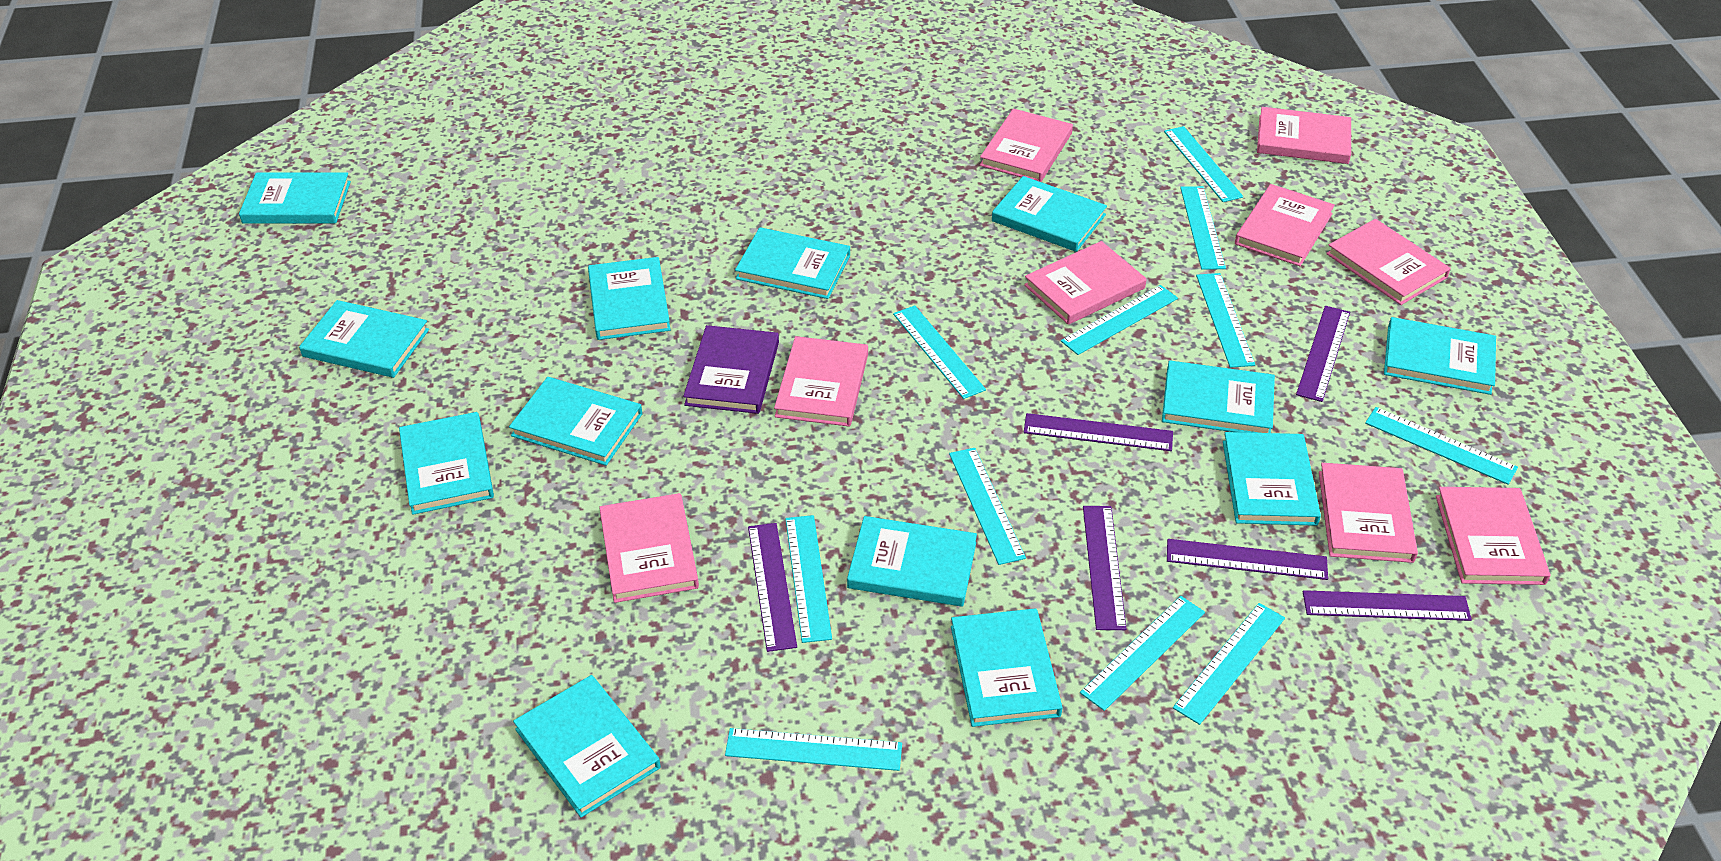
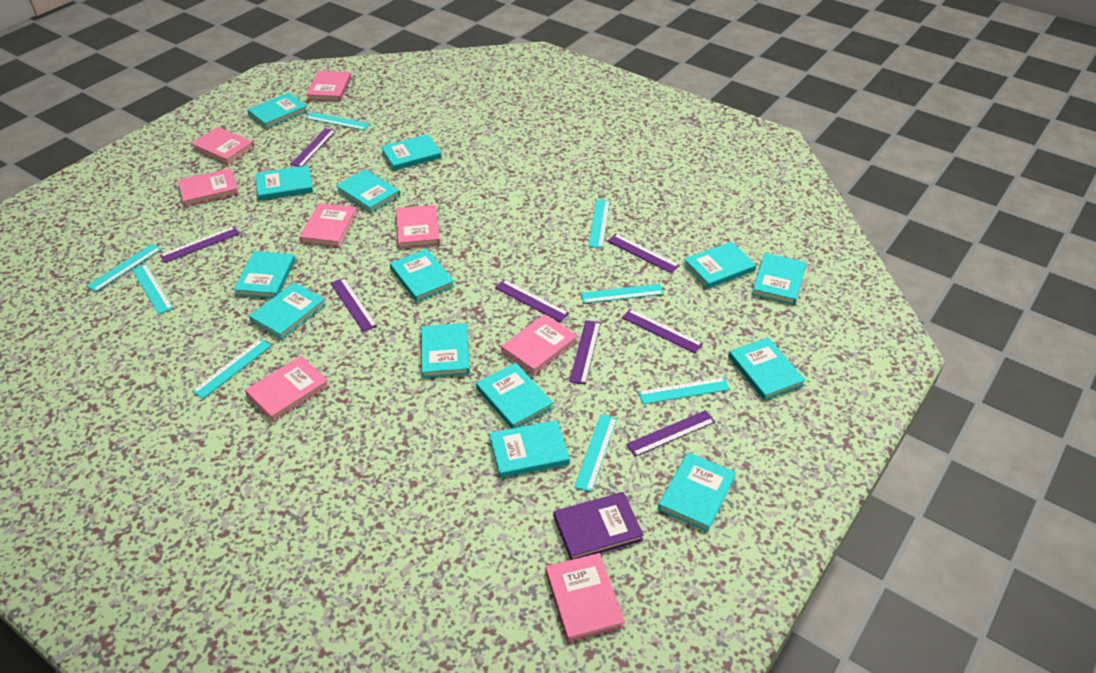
pink book: [599,493,699,603] [774,336,868,427] [980,109,1073,182] [1024,241,1147,325] [1235,184,1335,266] [1257,107,1351,164] [1319,463,1418,563] [1326,219,1451,305] [1436,487,1550,585] = 9 -> [178,168,239,207] [191,127,255,164] [245,356,330,422] [299,203,357,247] [306,71,351,101] [396,205,440,248] [501,314,578,375] [545,553,625,642] = 8
purple ruler: [748,523,797,652] [1024,413,1173,451] [1083,506,1126,630] [1167,539,1328,580] [1296,306,1350,402] [1303,590,1472,621] = 6 -> [160,226,240,263] [290,128,336,167] [331,278,377,332] [495,280,569,322] [569,320,601,385] [607,234,680,273] [622,309,703,353] [626,410,715,457] = 8
turquoise book: [239,172,351,224] [299,300,429,378] [399,412,494,515] [509,377,642,466] [513,675,661,818] [588,257,671,340] [735,227,850,299] [847,516,977,607] [951,608,1062,727] [992,176,1107,252] [1162,361,1275,433] [1223,432,1321,526] [1384,317,1496,395] = 13 -> [234,251,295,298] [247,92,308,129] [249,282,326,340] [256,165,313,201] [336,169,400,213] [381,134,442,171] [390,249,455,302] [421,323,470,378] [476,363,553,428] [489,420,570,478] [658,452,736,532] [684,241,756,289] [728,337,806,401] [752,253,806,305] = 14
turquoise ruler: [725,728,902,771] [786,515,832,643] [893,305,986,399] [949,448,1026,565] [1061,285,1178,355] [1080,596,1205,711] [1164,126,1243,202] [1173,603,1285,725] [1180,186,1226,270] [1196,273,1255,368] [1365,407,1518,485] = 11 -> [86,243,162,292] [132,264,174,315] [192,339,272,399] [305,112,370,130] [574,414,617,492] [581,284,664,303] [588,200,610,248] [638,377,730,404] = 8

